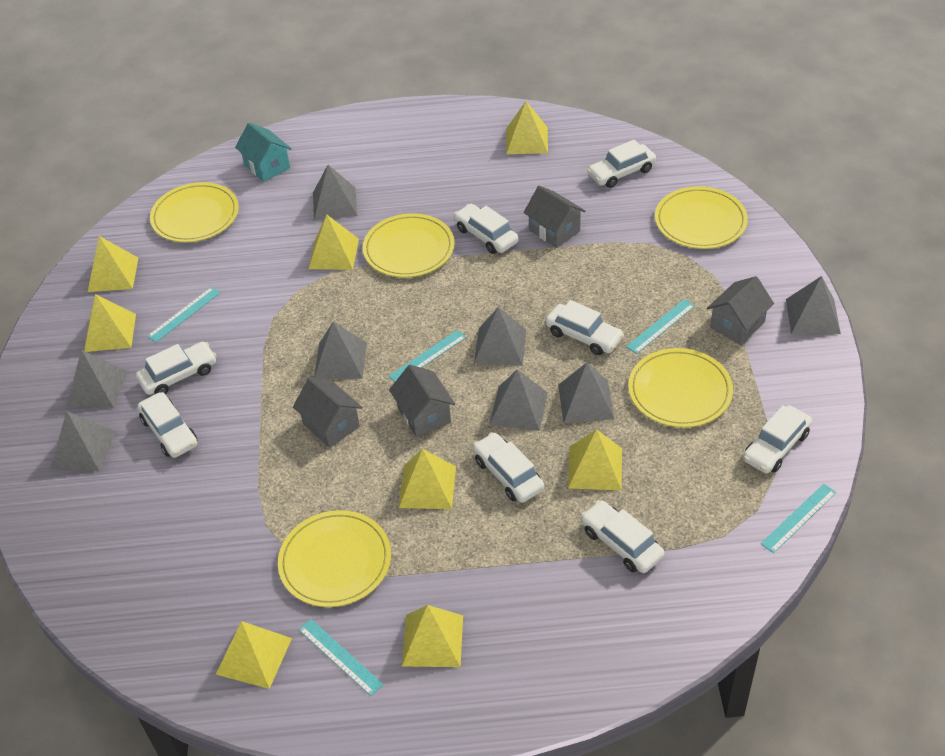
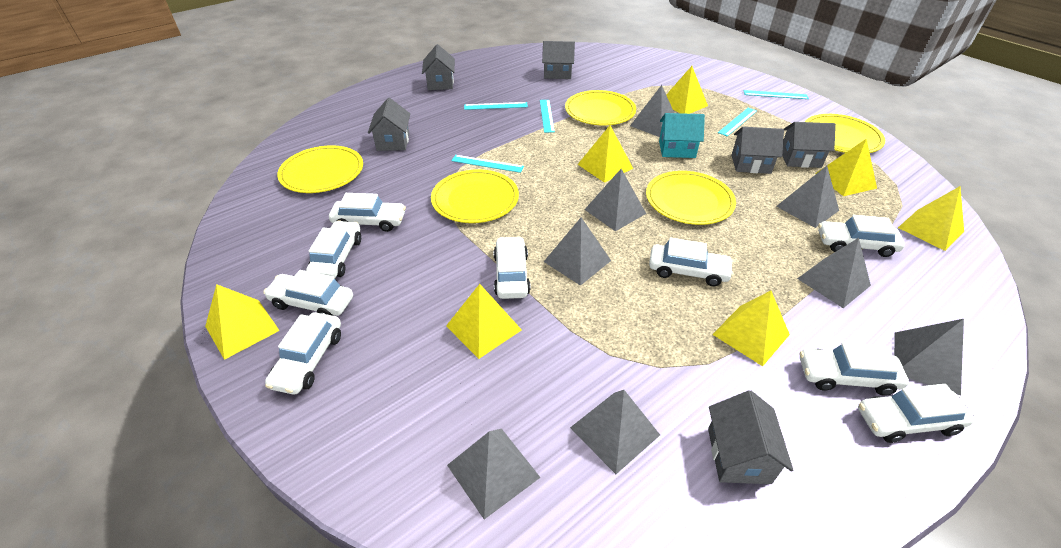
grey house: [293,378,362,448] [389,365,455,437] [523,186,585,248] [707,276,774,345] = 4 -> [368,98,410,151] [422,44,455,90] [542,41,575,79] [708,390,794,484] [731,127,784,174] [782,122,836,168] = 6
white car: [136,342,216,395] [137,392,197,458] [454,204,518,254] [473,432,544,503] [545,300,624,355] [581,500,664,573] [587,140,656,188] [743,405,812,474] = 8 -> [263,270,353,316] [265,312,341,395] [306,220,361,279] [329,193,406,232] [493,236,531,299] [649,238,734,286] [800,343,909,396] [818,215,905,257] [858,384,975,443] = 9
yellow pyramid: [84,294,136,352] [88,236,138,292] [216,621,292,689] [308,215,359,270] [399,449,456,509] [402,605,463,667] [506,101,548,154] [568,429,622,491] = 8 -> [205,284,280,360] [446,284,522,359] [578,125,633,183] [666,66,708,114] [712,291,790,366] [815,139,877,196] [898,186,964,251] = 7

